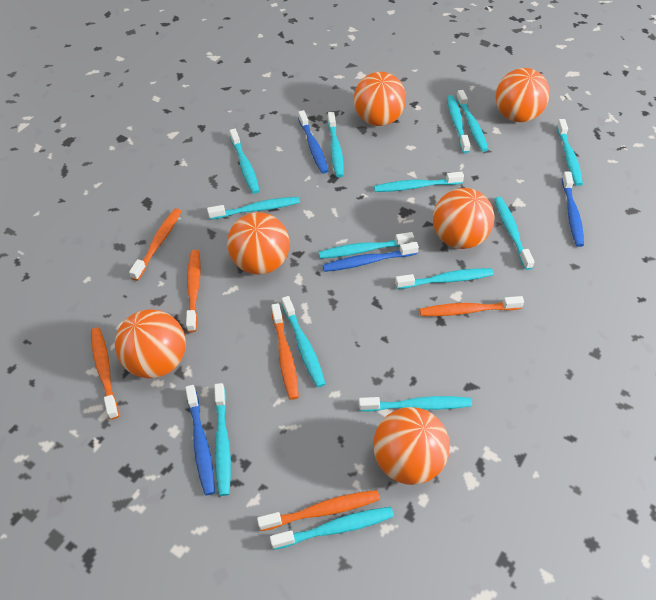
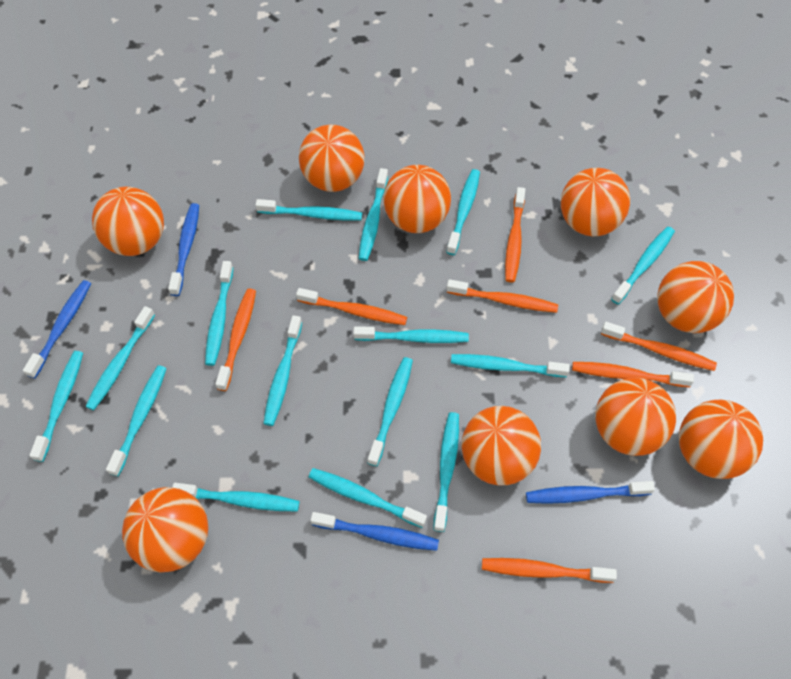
orange ball: [115,309,186,378] [227,212,290,275] [354,72,406,126] [373,407,450,485] [433,188,494,249] [496,68,550,122] = 6 -> [92,187,164,256] [122,487,208,573] [299,125,365,192] [383,165,451,233] [462,406,541,485] [561,168,630,236] [595,378,676,456] [657,261,734,333] [679,399,763,479] = 9
orange toothbrush: [91,328,119,420] [129,208,181,281] [186,250,201,332] [257,490,380,531] [271,303,299,400] [420,296,524,316] = 6 -> [215,289,256,391] [296,288,407,325] [447,279,558,313] [482,558,617,583] [505,187,525,283] [572,362,694,387] [601,322,717,371] = 7
turquoise toothbrush: [207,197,300,220] [214,383,231,496] [229,129,260,194] [270,507,394,550] [282,296,325,388] [318,232,414,259] [328,112,344,177] [359,396,472,412] [374,172,464,192] [395,268,494,289] [447,95,470,153] [456,90,488,152] [494,197,534,270] [556,119,583,186] = 14 -> [29,351,83,462] [85,306,155,410] [106,365,167,476] [172,483,300,511] [205,261,233,366] [255,199,362,221] [263,315,302,426] [309,468,427,528] [353,326,469,343] [359,168,388,261] [368,357,413,466] [433,412,459,532] [446,169,480,255] [451,354,570,377] [611,227,675,304] = 15

